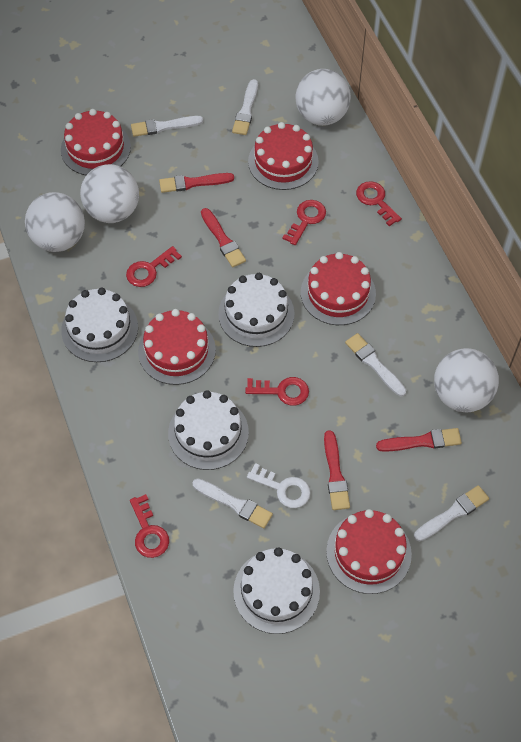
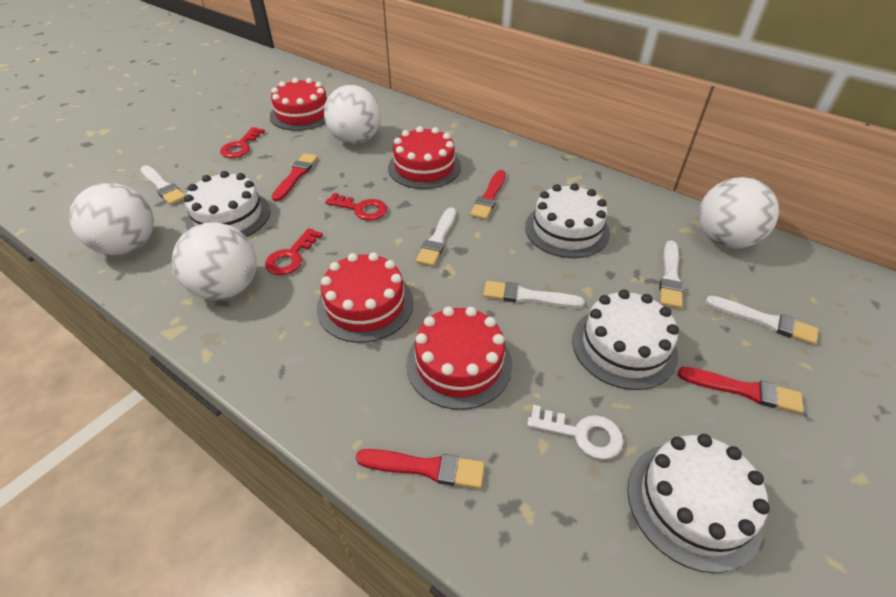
red cake: [61,109,131,175] [138,309,216,385] [248,122,319,190] [301,252,376,325] [326,509,412,594] = 5 -> [269,78,327,131] [317,252,413,343] [388,126,461,189] [406,306,512,410] = 4
red key: [126,246,182,287] [130,494,169,558] [245,377,309,405] [282,200,326,245] [356,181,402,226] = 5 -> [220,127,265,158] [265,228,323,275] [325,193,387,220] = 3

